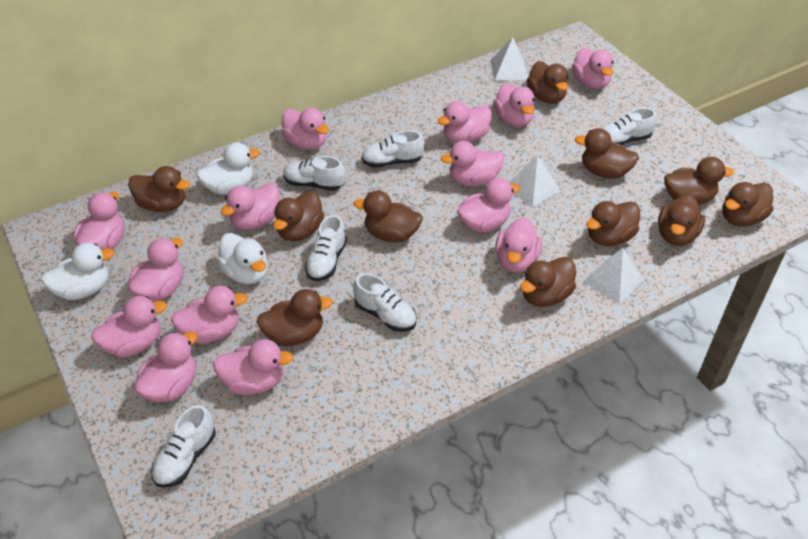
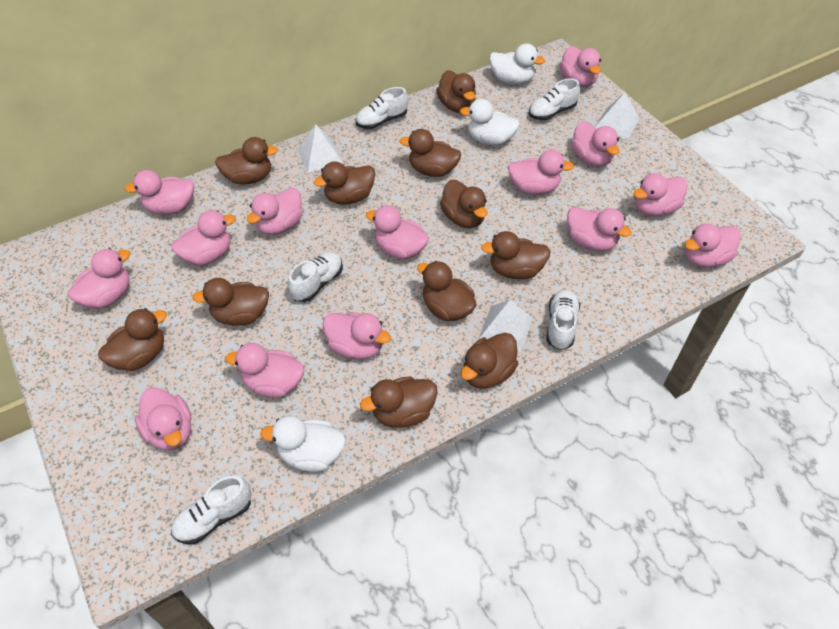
white shoe: [151,405,216,488] [283,156,345,191] [305,215,347,281] [353,273,416,332] [361,130,425,168] [601,108,657,145] = 6 -> [171,476,252,544] [288,252,343,302] [356,87,408,129] [529,78,580,120] [546,289,580,350] = 5

